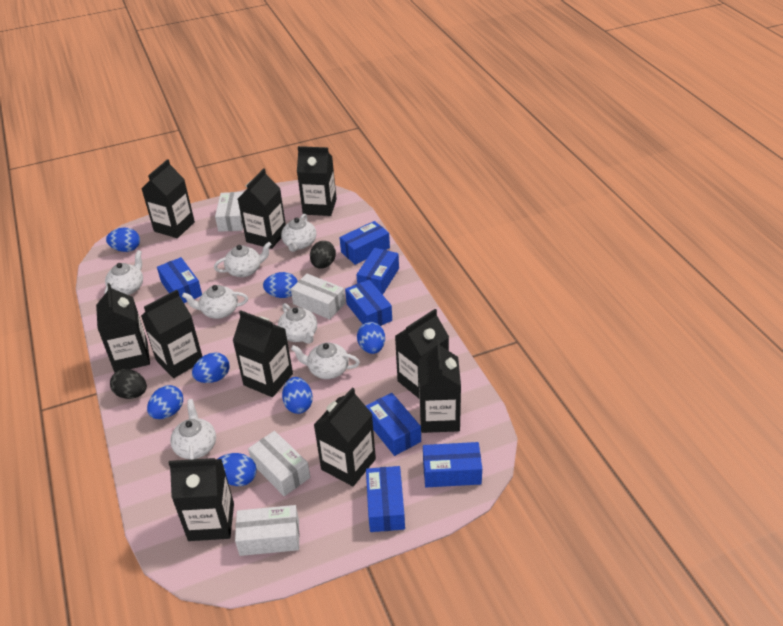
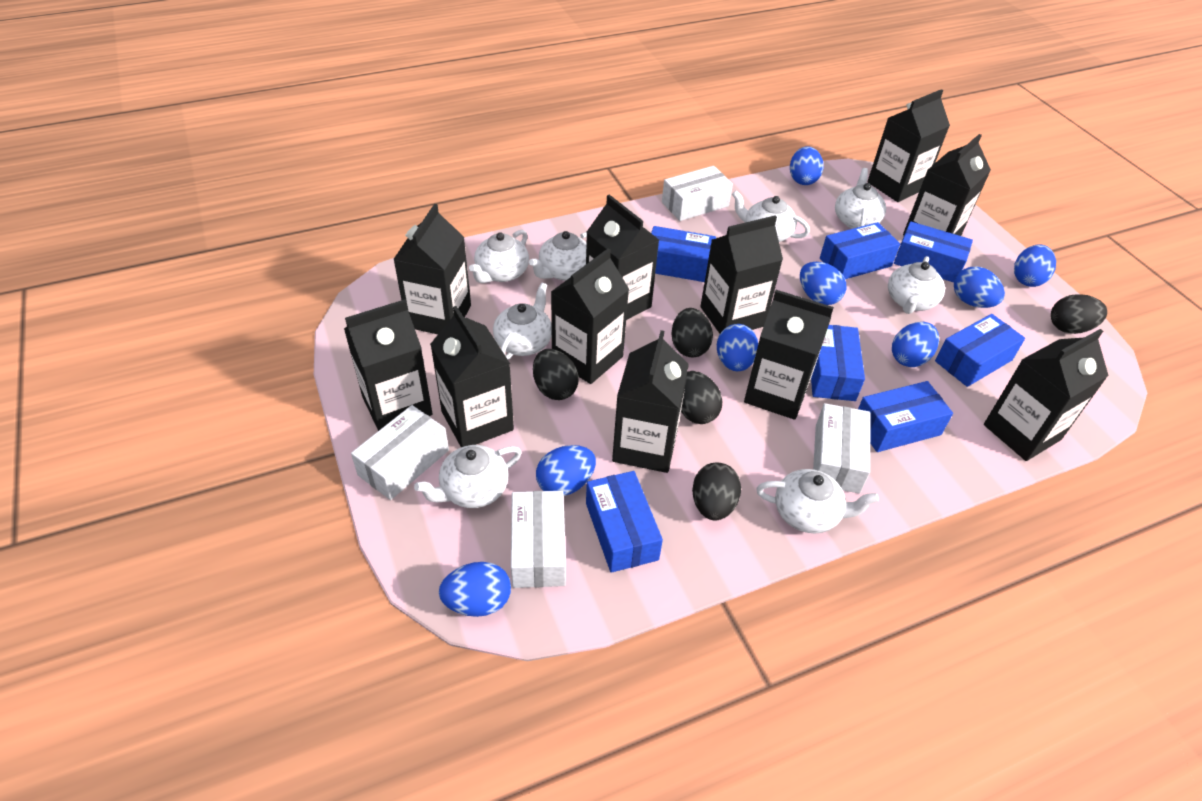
black carton: [96,283,150,372] [141,290,202,378] [142,159,195,238] [169,458,234,541] [233,310,293,397] [238,168,286,249] [297,146,337,216] [314,387,376,486] [395,309,449,398] [418,340,461,433] = 10 -> [344,299,433,431] [393,204,471,334] [430,306,514,447] [551,248,629,384] [586,194,659,320] [612,330,689,473] [700,216,783,333] [744,290,834,420] [867,89,950,202] [903,134,991,236] [984,329,1109,461] = 11
black egg: [110,369,147,399] [310,241,336,269] = 2 -> [533,349,579,400] [671,308,713,357] [681,371,722,424] [692,463,741,521] [1051,294,1107,334] = 5
blue egg: [106,228,140,252] [147,385,183,419] [192,352,229,383] [218,453,257,486] [263,272,298,298] [282,377,313,414] [357,322,385,354] = 7 -> [439,562,511,617] [536,445,596,496] [717,324,758,371] [790,146,823,185] [800,262,846,305] [892,322,939,367] [954,267,1005,308] [1014,244,1056,287] = 8
white teapot: [104,250,143,295] [170,399,216,460] [182,285,248,319] [214,242,272,277] [278,303,317,344] [281,214,316,252] [291,342,360,379] = 7 -> [414,445,522,508] [469,230,529,283] [493,283,552,360] [529,231,587,281] [732,191,810,242] [756,469,879,533] [835,168,886,229] [888,256,945,314] = 8

